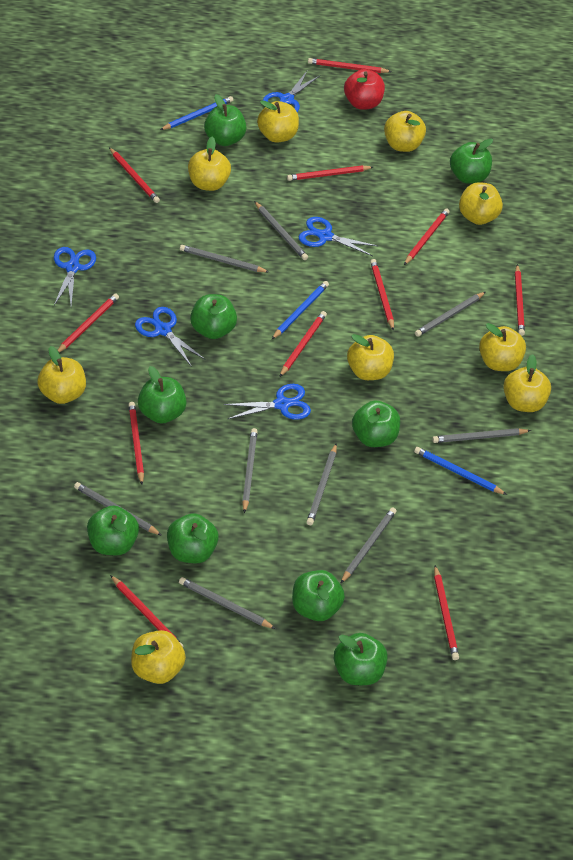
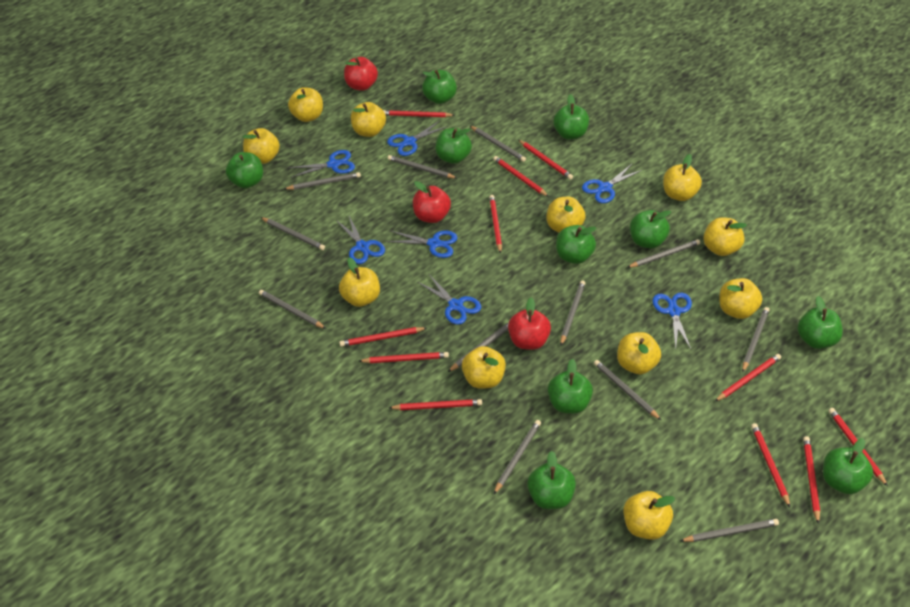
blue pencil: [160,96,233,130] [272,281,329,339] [414,447,507,495] = 3 -> none = 0
blue scissors: [54,247,96,305] [135,307,206,367] [224,384,311,420] [263,70,319,112] [299,217,378,256] = 5 -> [289,150,355,178] [336,214,385,264] [387,121,448,156] [387,231,458,258] [418,273,481,325] [582,164,642,203] [652,293,692,350] = 7
green apple: [87,506,139,555] [138,366,187,424] [167,513,219,563] [190,294,237,339] [204,94,246,146] [292,570,345,621] [334,633,388,685] [352,401,400,447] [450,138,493,184] = 9 -> [226,152,263,188] [422,70,457,104] [435,128,472,164] [527,451,576,509] [548,359,593,414] [553,94,589,140] [556,225,596,264] [630,210,671,248] [798,296,843,349] [823,438,873,494] = 10
grey pencil: [74,482,162,536] [179,577,276,629] [180,245,269,272] [242,428,258,513] [254,201,308,260] [307,443,337,525] [340,507,396,584] [415,292,486,337] [432,428,531,443] = 9 -> [259,290,326,329] [261,217,325,250] [284,172,361,190] [388,155,457,178] [448,322,509,372] [470,126,526,162] [494,420,541,494] [560,280,586,345] [594,360,661,420] [627,239,700,268] [680,519,779,542] [742,307,770,373] = 12
red apple: [344,69,385,110] = 1 -> [344,57,378,91] [413,181,451,223] [508,298,551,350] = 3
yellow apple: [37,346,86,404] [131,630,186,684] [188,137,231,191] [257,100,299,143] [347,334,394,380] [384,111,426,152] [459,182,503,225] [479,323,526,371] [503,354,551,412] = 9 -> [243,128,280,164] [288,87,323,122] [339,258,380,307] [351,102,386,137] [462,346,506,389] [547,197,586,232] [617,332,661,374] [623,491,675,540] [663,154,702,201] [703,217,747,256] [719,278,762,319] = 11

